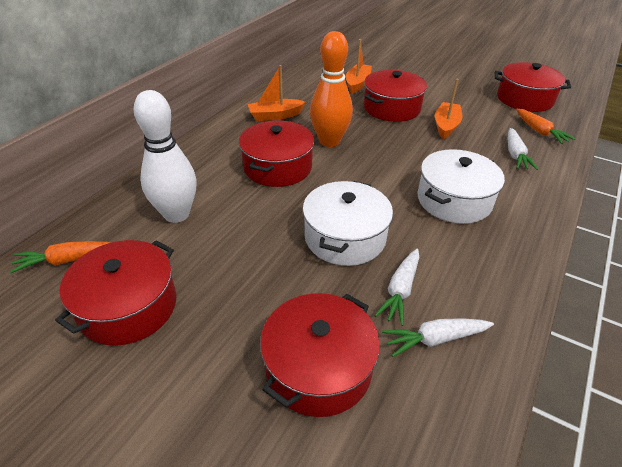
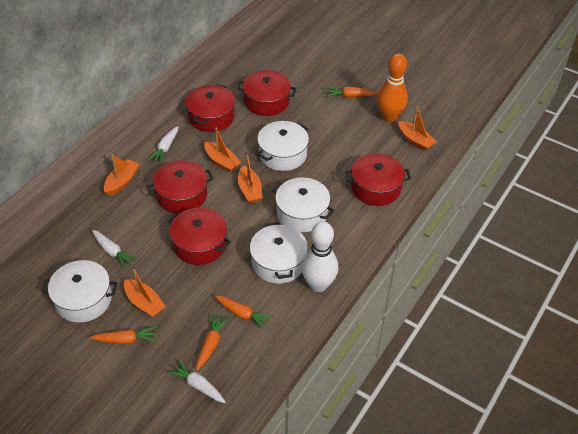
orange boat: [248,65,305,121] [346,39,372,93] [435,79,462,139] = 3 -> [104,154,140,196] [124,269,166,317] [204,128,241,172] [238,155,263,203] [398,107,437,151] = 5
orange carrot: [10,241,111,273] [516,109,575,144] = 2 -> [89,326,157,344] [196,313,229,370] [214,295,273,330] [327,87,377,98] = 4
white pot: [302,181,393,266] [417,149,505,224] = 2 -> [42,260,117,323] [250,222,308,284] [257,121,309,171] [272,177,334,232] = 4

